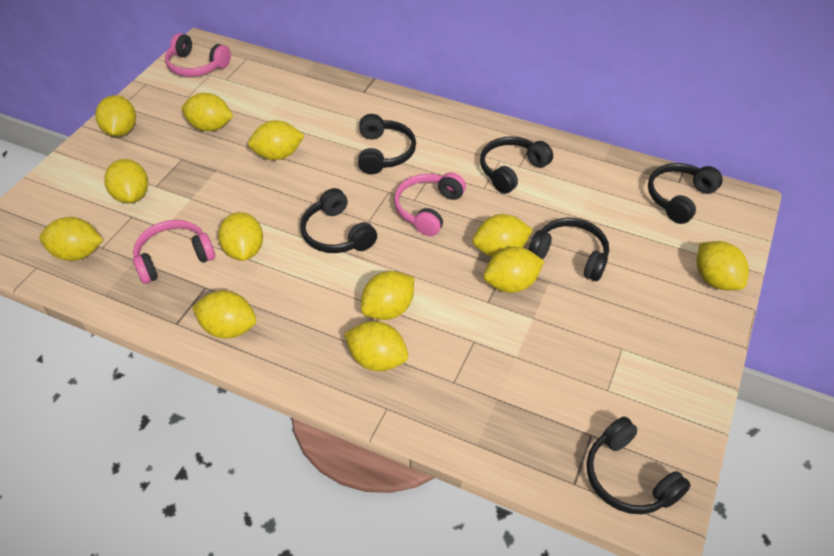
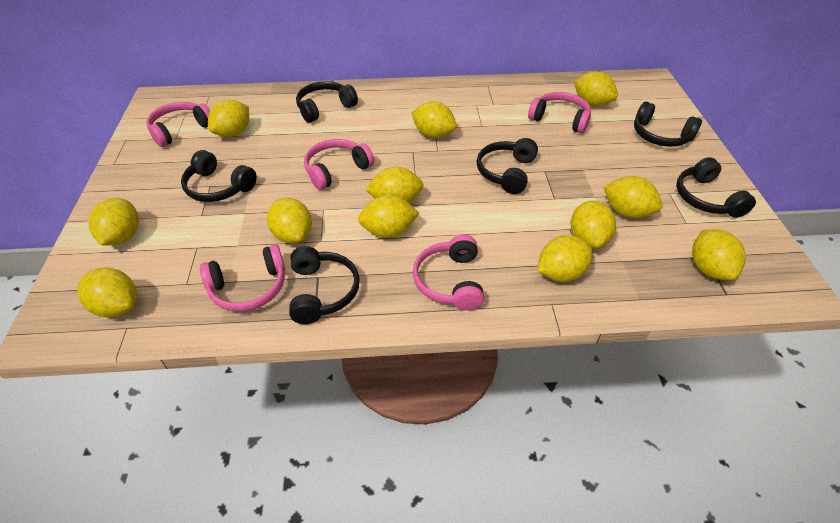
pink headphones: [133,220,215,284] [165,33,231,77] [394,173,466,236] = 3 -> [146,102,210,147] [200,245,285,312] [304,139,374,190] [412,235,484,311] [528,92,591,134] = 5

